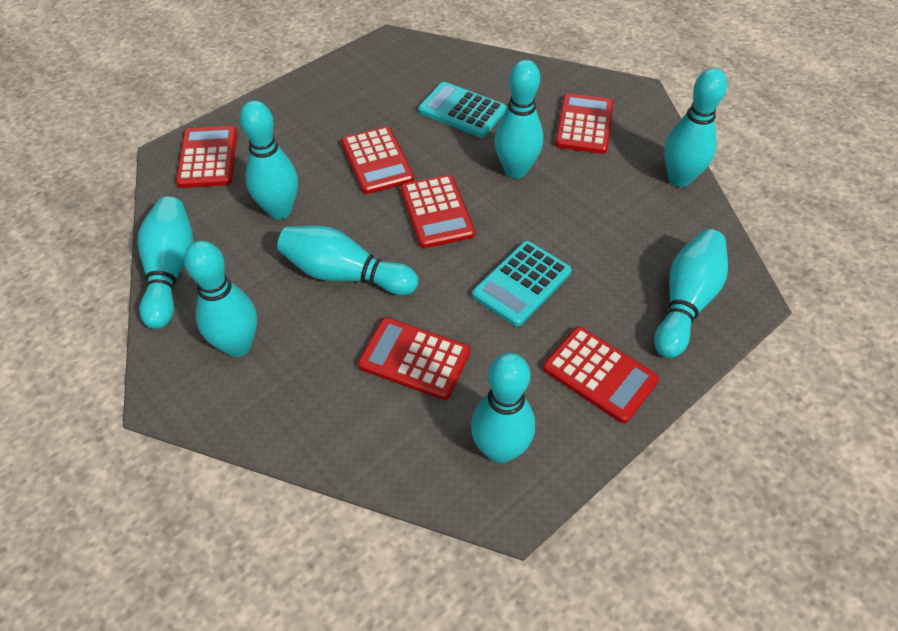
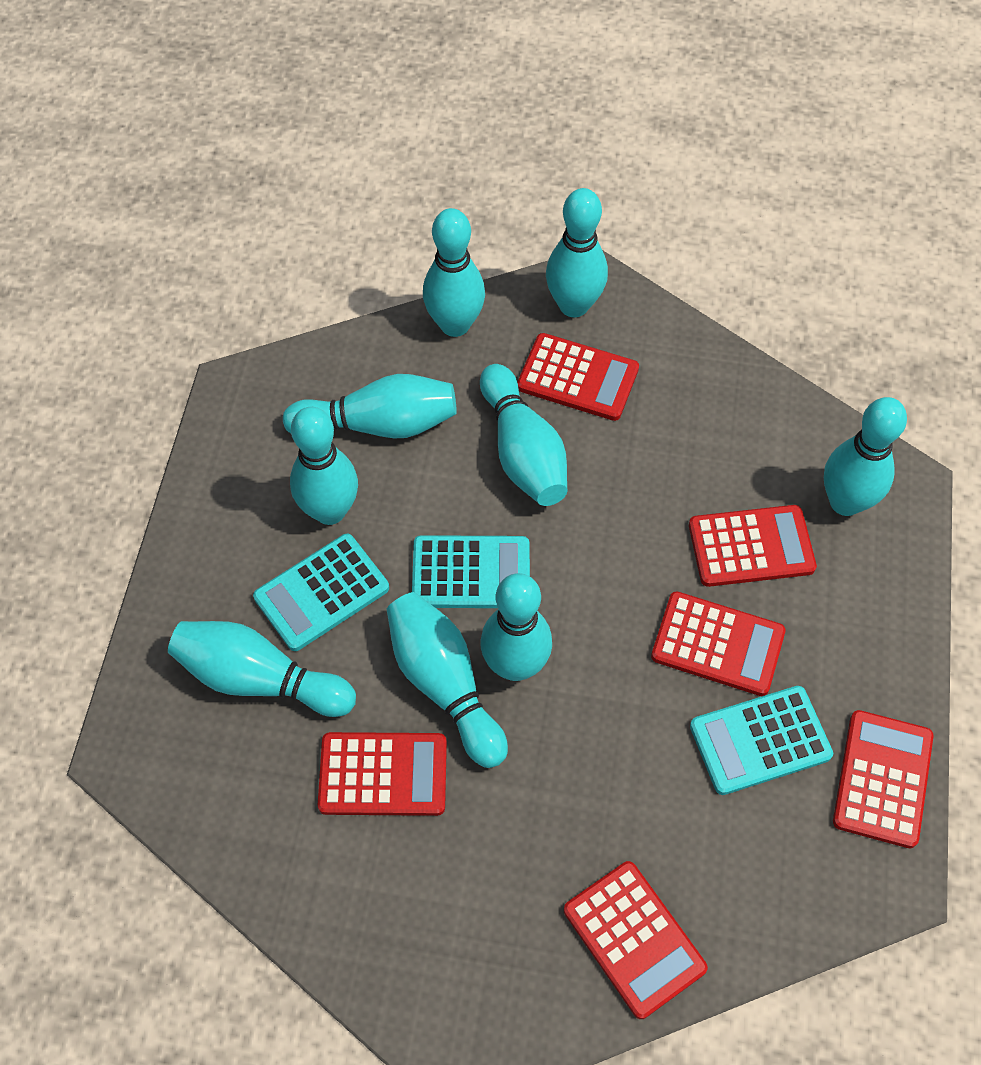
turquoise bowling pin: [137,197,193,329] [184,241,257,357] [240,100,298,219] [277,226,418,295] [471,353,535,463] [494,60,543,178] [654,229,728,358] [664,68,727,187] = 8 -> [168,621,356,717] [283,374,457,438] [290,407,358,525] [387,592,508,768] [423,208,485,337] [480,364,567,506] [480,573,552,681] [546,188,608,317] [824,397,907,516] = 9
turquoise calculator: [418,82,506,137] [472,241,572,327] = 2 -> [253,534,389,651] [412,535,530,608] [690,686,833,795] = 3

